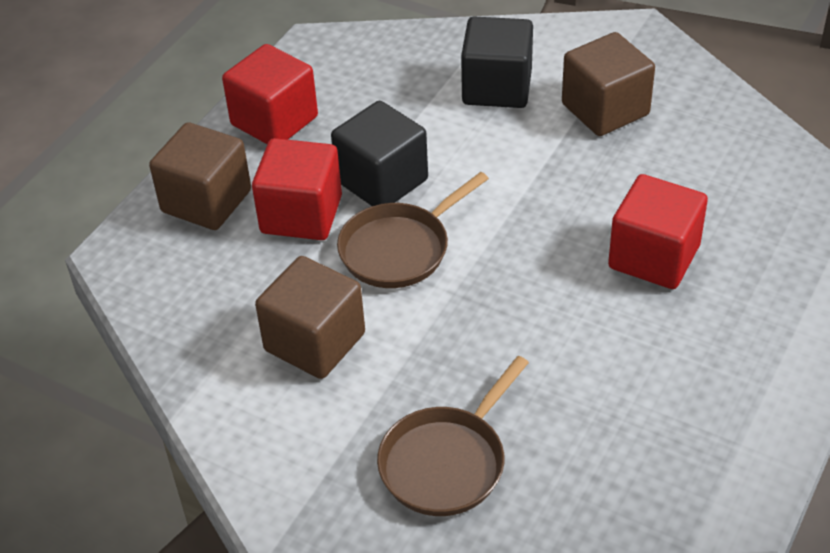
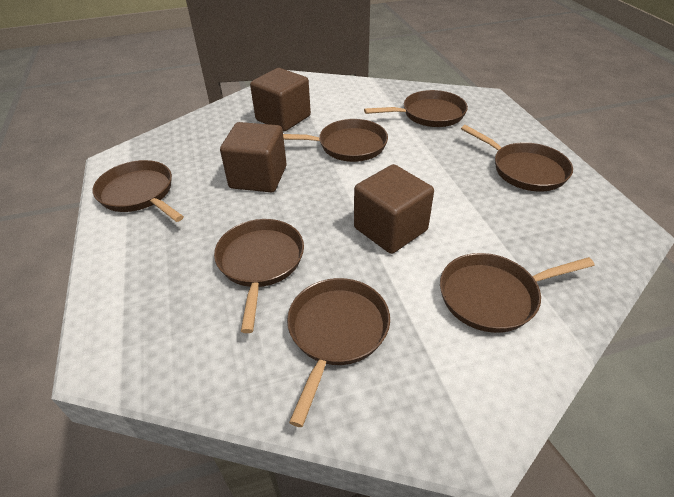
black cube: [331,101,428,206] [461,17,533,108] = 2 -> none = 0
brown pan: [337,172,489,288] [377,356,529,516] = 2 -> [93,160,184,222] [214,219,304,333] [283,119,388,162] [287,278,390,427] [364,90,468,127] [440,253,595,333] [461,125,573,191] = 7
red cube: [222,44,318,144] [252,138,342,240] [608,174,708,289] = 3 -> none = 0

